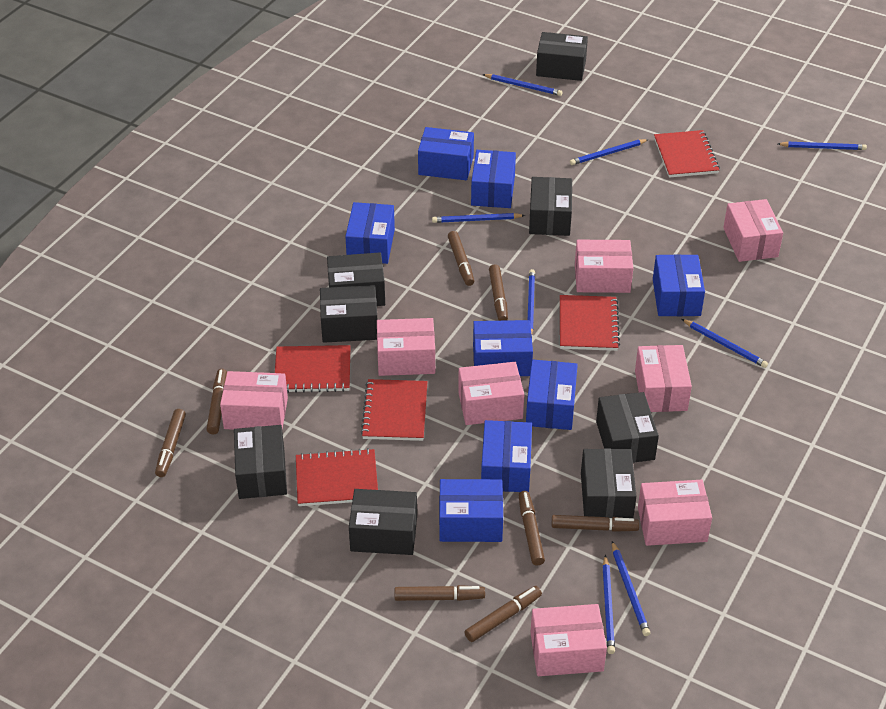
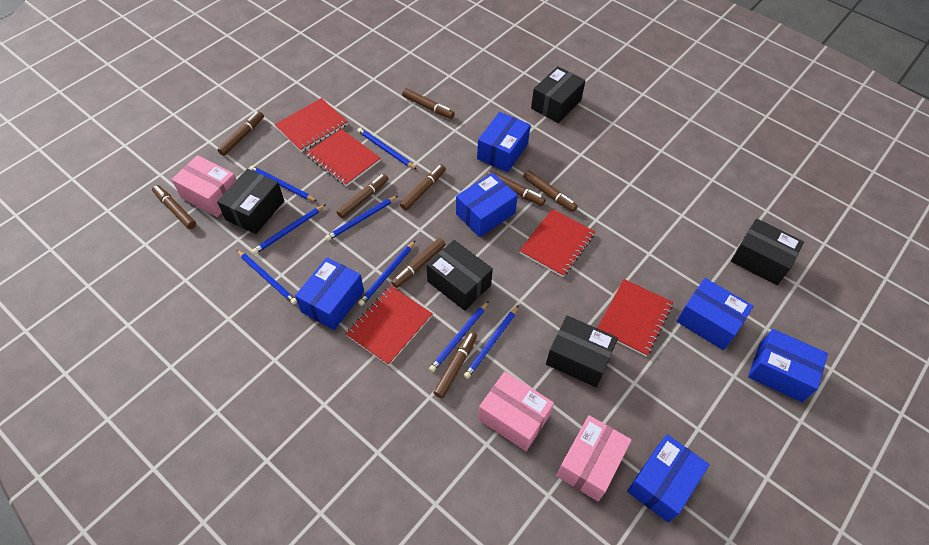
black box: [234,425,287,499] [320,285,377,343] [327,253,385,306] [349,489,417,555] [529,177,572,236] [536,32,588,81] [581,449,636,518] [596,392,659,463] = 8 -> [217,169,284,234] [427,240,493,311] [531,66,586,123] [546,315,618,387] [731,218,804,285] = 5
blue box: [345,202,395,264] [418,127,474,180] [439,479,503,542] [471,150,516,208] [473,320,533,376] [481,420,532,492] [526,360,578,430] [653,254,705,316] = 8 -> [295,257,364,330] [456,173,518,237] [477,112,531,172] [627,434,710,523] [676,278,753,350] [748,329,828,402] = 6
brown marker: [155,409,186,477] [206,369,227,434] [394,585,485,601] [448,231,474,286] [465,586,542,642] [489,264,508,321] [519,491,545,565] [552,515,639,532] = 8 -> [152,185,196,229] [217,111,264,156] [336,174,389,219] [391,238,445,288] [400,164,446,211] [402,88,455,119] [433,331,477,398] [487,170,546,206] [523,170,578,212] = 9
pink box: [220,371,288,430] [377,318,435,376] [458,362,524,425] [530,604,607,676] [575,240,633,293] [635,345,692,412] [638,480,712,546] [723,199,783,262] = 8 -> [171,155,237,217] [478,372,554,451] [556,415,632,501] = 3

